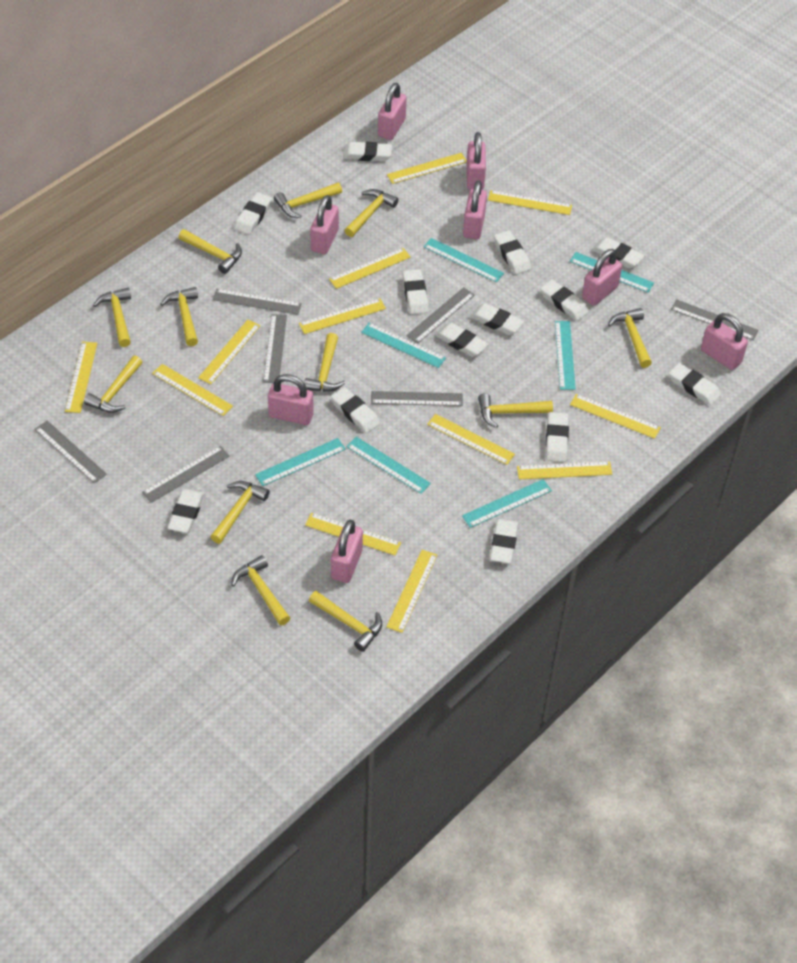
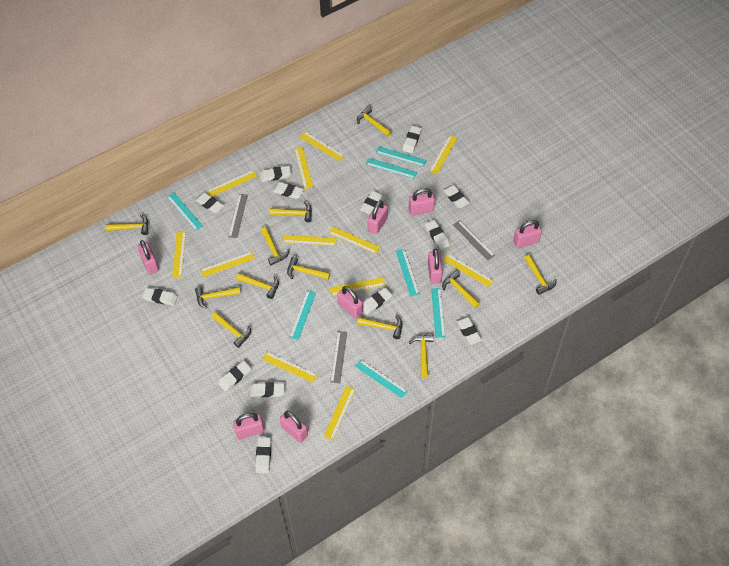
grey ruler: [35,421,107,483] [142,446,230,503] [213,289,302,315] [263,314,287,383] [371,391,463,406] [406,287,475,344] [671,299,758,340] = 7 -> [228,194,248,238] [330,331,347,383] [453,220,495,260] = 3

